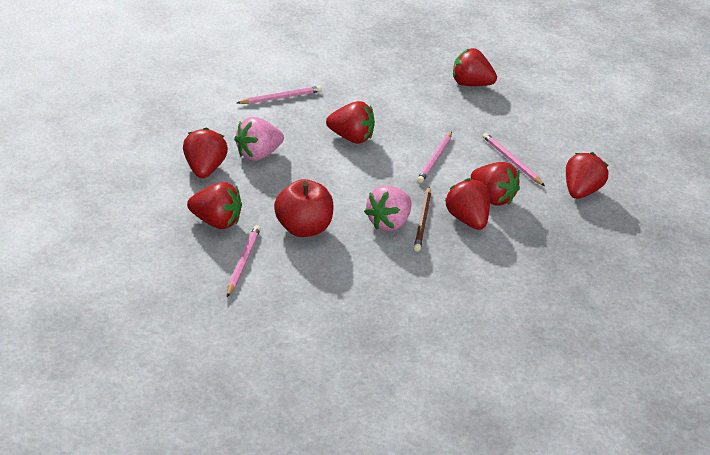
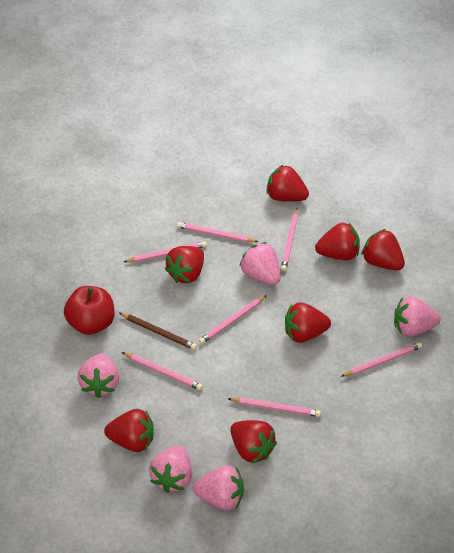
pink pencil: [227,225,261,297] [237,86,322,104] [417,132,452,183] [482,133,545,186] = 4 -> [122,352,203,390] [124,241,207,262] [177,222,258,242] [199,295,267,344] [228,397,321,417] [281,208,298,271] [341,342,422,377] = 7
pink strawberry: [234,117,284,161] [364,186,412,231] = 2 -> [78,353,119,398] [149,446,192,493] [193,465,244,510] [240,242,281,285] [394,296,441,337] = 5

